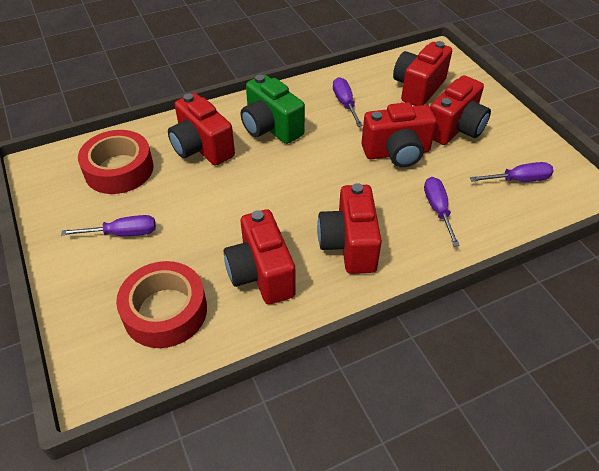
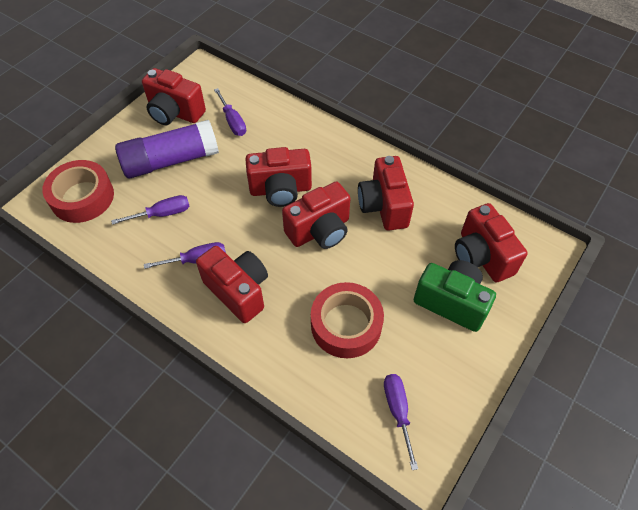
purple glue stick: none = 0 -> [115,120,219,178] = 1

